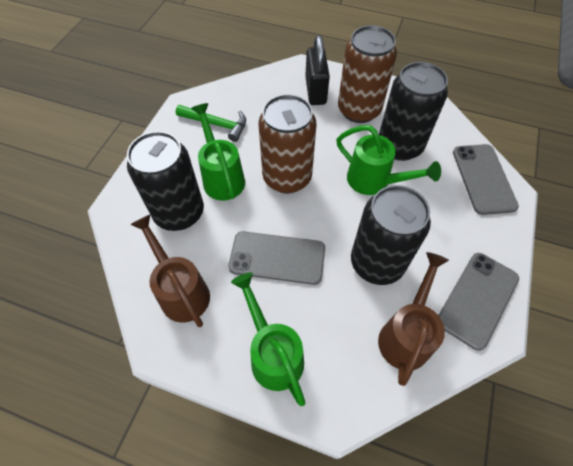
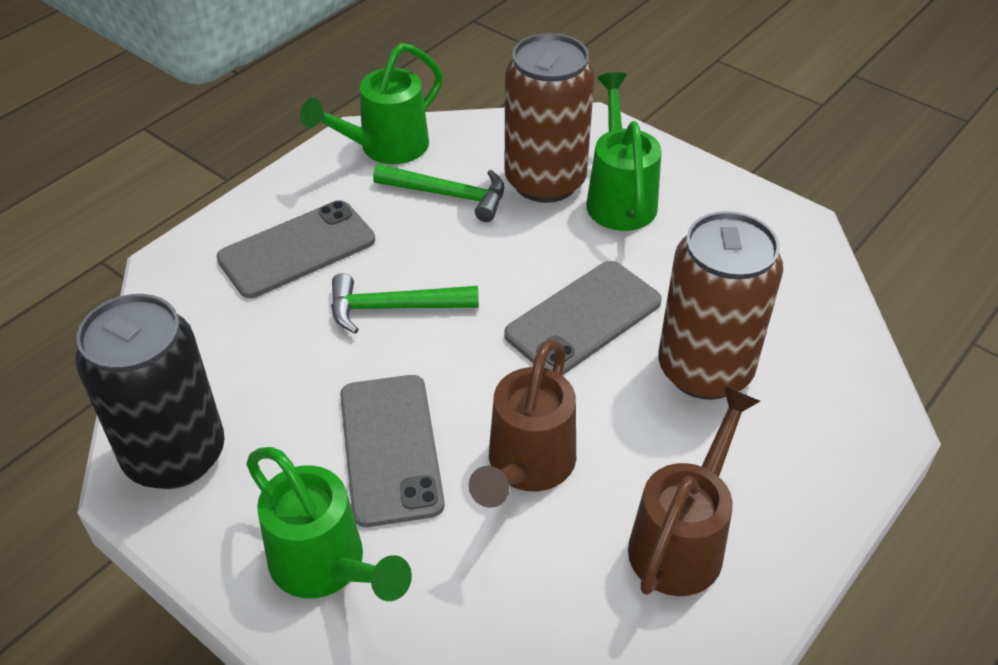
black can: [127,131,204,231] [351,185,431,285] [379,62,448,161] = 3 -> [75,294,225,489] = 1
black padlock: [305,35,330,105] = 1 -> none = 0
green hammer: [176,105,246,142] = 1 -> [331,273,479,334] [373,164,504,222] = 2

